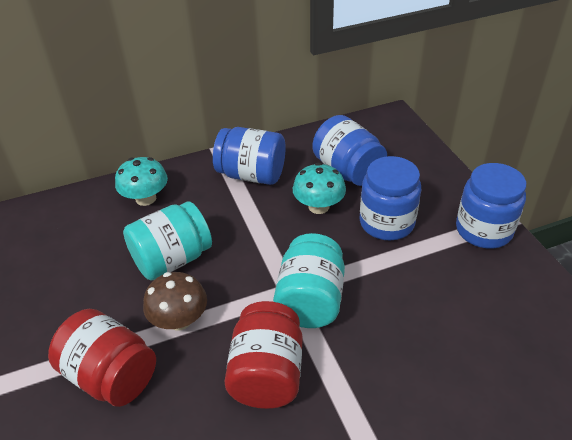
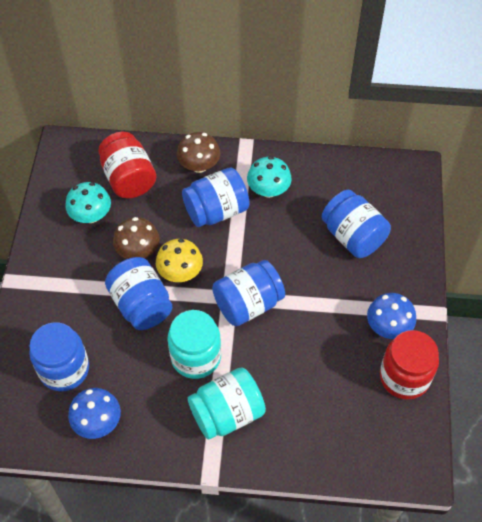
blue jar: [213,127,286,185] [312,115,387,186] [360,156,421,240] [456,163,526,249] = 4 -> [29,322,89,392] [105,257,172,330] [182,168,250,227] [212,260,285,326] [322,190,391,258] = 5
blue mushroom: none = 0 -> [68,388,121,439] [367,293,416,339] = 2
brown mushroom: [143,272,207,330] = 1 -> [113,217,160,259] [177,132,220,173] = 2
yellow mushroom: none = 0 -> [156,239,203,282] = 1

